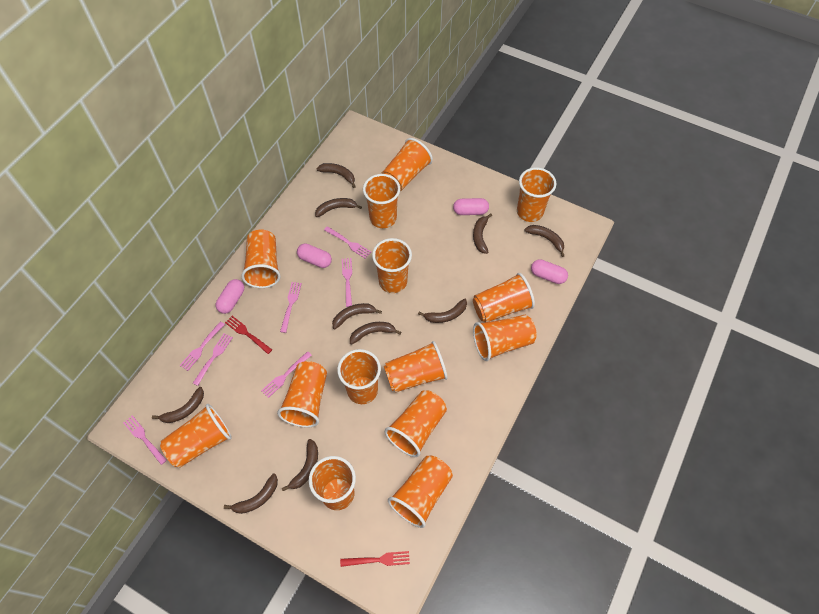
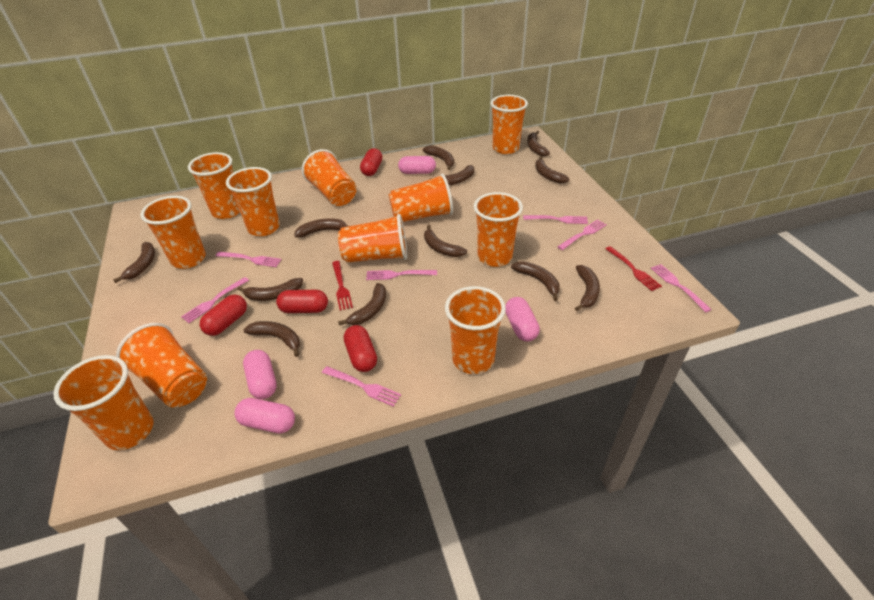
brown banana: [152,387,204,423] [224,473,278,514] [282,439,318,491] [315,198,362,217] [316,163,356,188] [332,303,382,329] [350,322,401,345] [418,298,467,323] [473,213,492,254] [524,225,564,257] = 10 -> [113,242,155,283] [237,278,303,301] [244,321,300,357] [294,218,348,238] [338,283,386,325] [423,145,454,170] [424,225,467,257] [429,165,474,185] [511,261,560,301] [527,131,550,157] [535,156,570,183] [575,265,600,311] = 12
orange cup: [160,404,232,468] [241,229,281,288] [277,361,327,428] [309,456,356,510] [337,349,381,404] [363,174,400,228] [372,238,412,293] [381,138,433,191] [384,341,448,393] [385,390,447,457] [388,456,453,528] [473,273,535,322] [473,315,537,361] [517,168,556,222] = 14 -> [53,355,154,450] [116,323,207,407] [140,196,206,269] [188,152,240,219] [226,167,280,236] [302,149,357,206] [338,214,407,263] [389,174,453,222] [445,286,506,374] [474,192,523,267] [491,95,528,154] = 11
red capsule: none = 0 -> [200,295,247,336] [276,290,328,313] [344,325,377,372] [360,148,382,176] = 4

